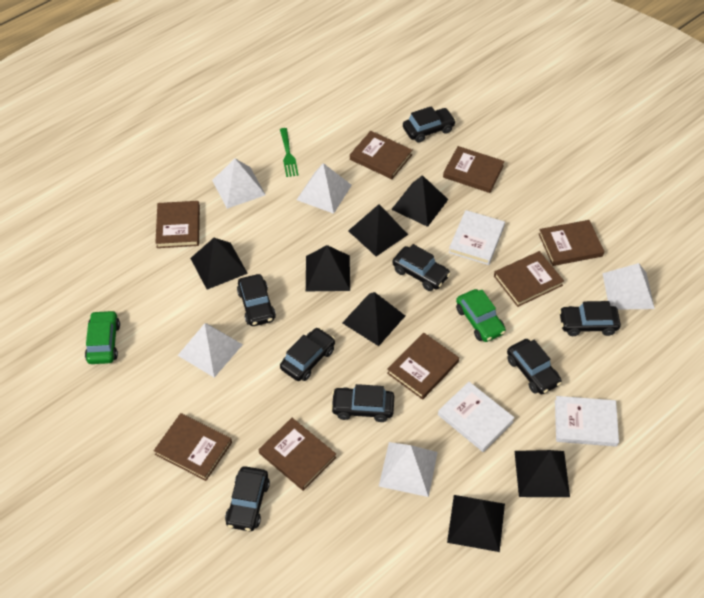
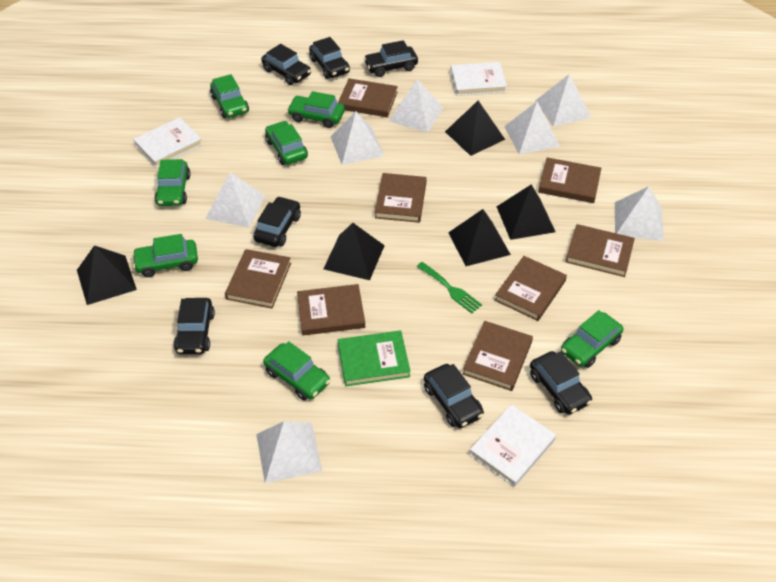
black car: [225,466,270,531] [237,274,276,326] [280,327,335,381] [331,384,394,422] [392,244,450,291] [403,106,456,143] [507,339,562,394] [559,301,621,336] = 8 -> [173,298,215,354] [253,196,301,247] [261,44,311,85] [309,37,350,79] [364,40,418,77] [424,364,484,428] [530,351,592,414] = 7
black pyramid: [190,238,248,290] [306,245,350,291] [342,292,405,346] [348,204,408,256] [391,175,449,227] [447,495,505,552] [515,450,570,497] = 7 -> [77,245,137,305] [323,223,385,280] [445,101,505,156] [448,209,511,266] [497,184,555,240] = 5
green book: none = 0 -> [338,330,411,386] = 1
green car: [85,310,120,364] [456,289,506,342] = 2 -> [132,234,198,277] [155,159,191,206] [210,74,249,118] [263,341,330,401] [265,121,308,165] [287,91,345,128] [561,310,623,368] = 7
white pyramid: [177,323,243,378] [212,158,266,209] [297,163,352,214] [379,442,438,497] [602,263,655,310] = 5 -> [205,172,266,228] [256,421,322,483] [330,111,384,165] [388,79,444,133] [504,102,560,154] [535,74,592,127] [615,186,663,241] = 7

